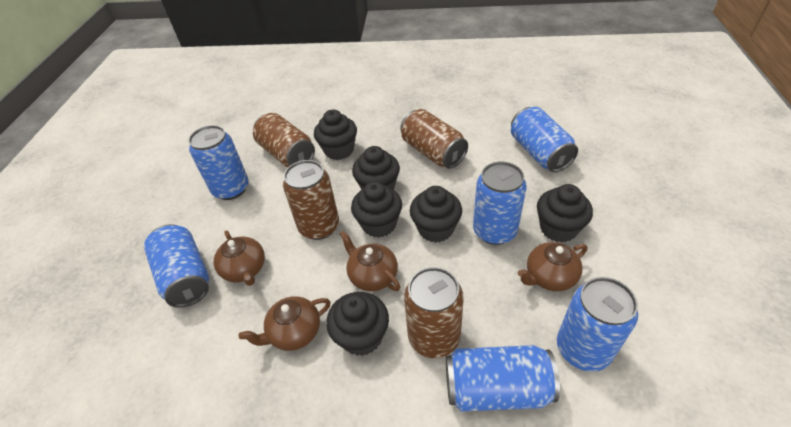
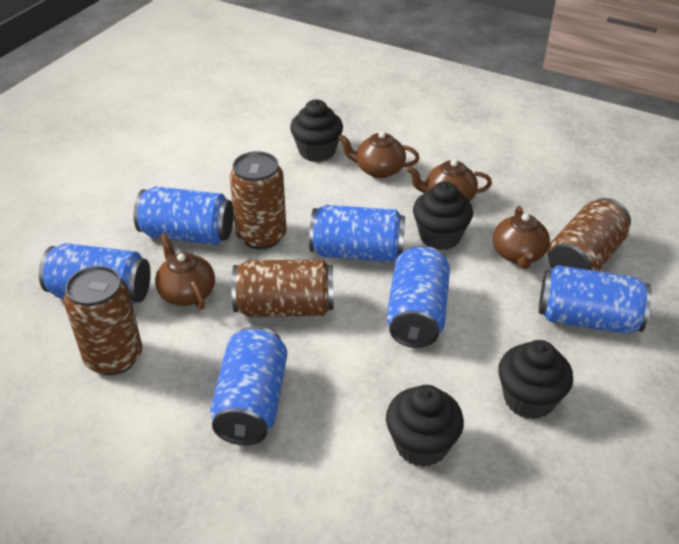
black cupcake: [314,109,357,160] [326,292,389,356] [351,182,402,238] [352,146,400,190] [410,186,462,243] [537,184,593,243] = 6 -> [290,99,343,162] [386,385,464,467] [413,181,473,250] [498,340,573,420] = 4

